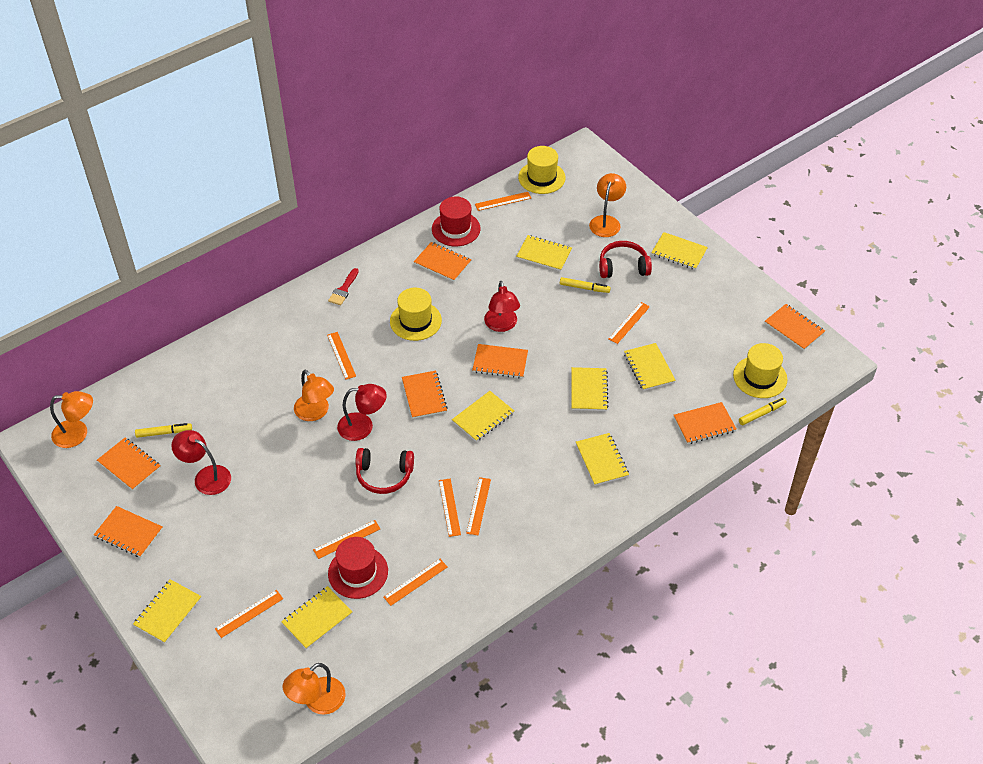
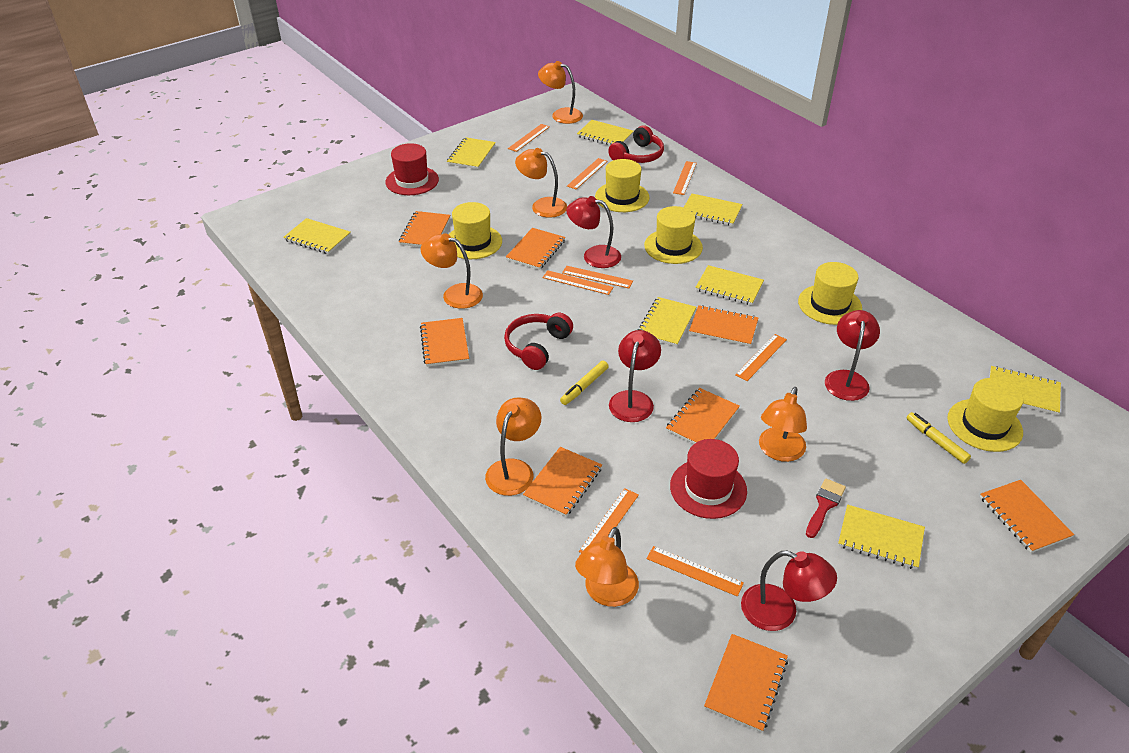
orange lamp: [50,391,93,448] [282,663,346,715] [294,370,334,421] [589,173,626,237] = 4 -> [421,233,483,309] [485,398,541,496] [515,148,567,218] [538,61,583,124] [575,527,639,607] [759,387,807,462] = 6
orange notebook: [94,506,163,558] [97,438,161,490] [402,371,448,419] [414,242,471,282] [472,344,528,378] [674,402,736,444] [765,304,825,350] = 7 -> [399,211,450,247] [420,318,469,367] [506,228,565,270] [523,447,602,517] [666,388,740,444] [689,305,759,346] [704,634,788,732] [980,480,1074,553] = 8
red lamp: [171,430,231,495] [337,384,387,441] [484,281,520,332] = 3 -> [566,196,621,268] [609,330,661,422] [741,551,837,631] [825,310,880,401] = 4
yellow hat: [390,288,442,341] [518,146,566,194] [733,343,787,398] = 3 -> [449,202,502,259] [595,159,649,212] [644,206,703,264] [798,262,862,325] [947,378,1024,452] = 5
yellow marker: [135,423,192,438] [560,277,611,293] [739,398,787,425] = 3 -> [560,361,609,405] [907,412,971,464] = 2

